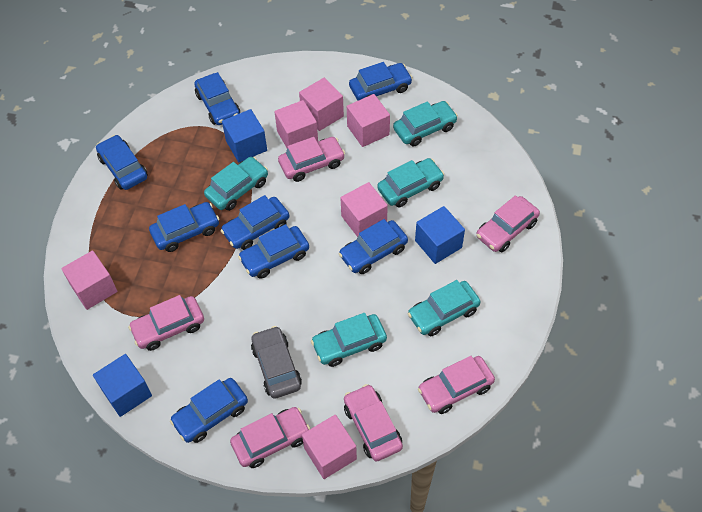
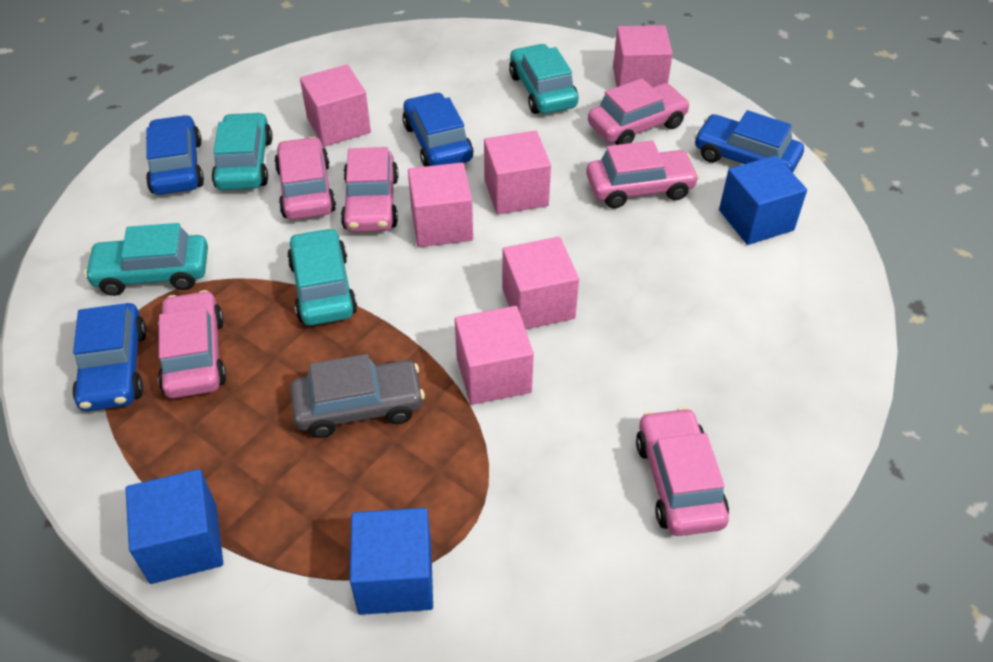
blue car: [96,135,148,190] [149,202,219,252] [170,378,248,443] [194,72,240,125] [220,195,289,250] [238,224,309,279] [339,219,408,274] [349,62,413,101] = 8 -> [72,303,147,411] [146,115,204,195] [402,92,473,167] [694,110,804,173] = 4
turquoise car: [204,157,268,211] [311,313,387,367] [377,158,444,208] [393,101,458,147] [408,280,481,336] = 5 -> [84,223,208,296] [212,112,273,190] [287,228,357,326] [509,44,578,114] = 4

